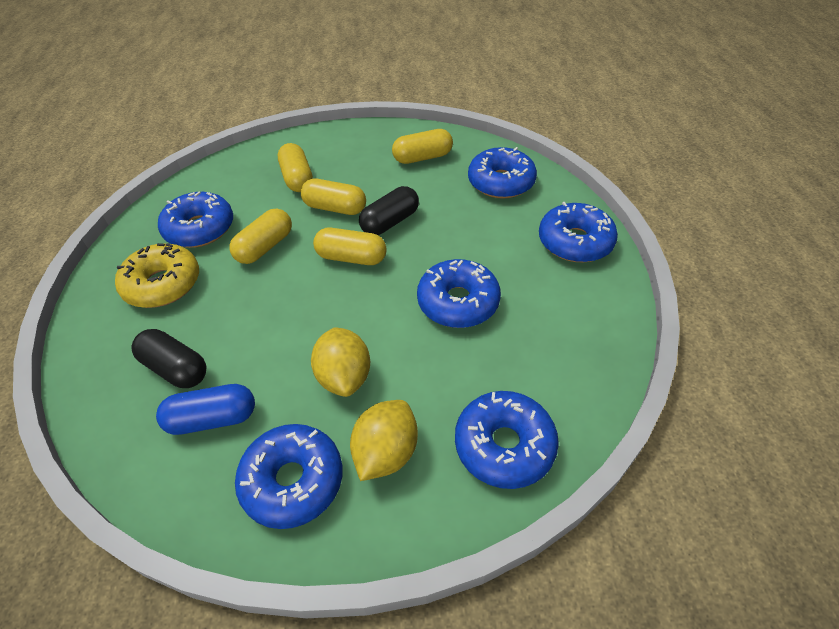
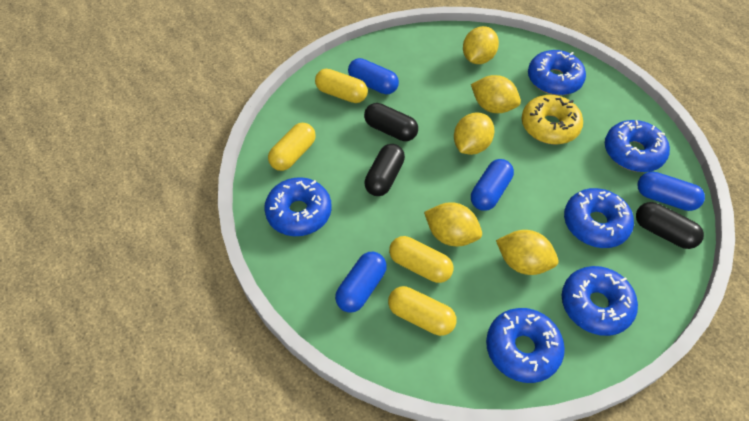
black capsule: [132,329,207,388] [359,186,419,235] = 2 -> [364,103,418,141] [364,144,405,196] [636,202,704,249] = 3
blue capsule: [156,384,255,435] = 1 -> [335,252,387,313] [348,58,399,94] [471,159,514,211] [637,171,705,211] = 4
yellow capsule: [230,209,292,264] [278,143,313,192] [301,178,366,215] [313,228,387,265] [392,129,453,164] = 5 -> [268,123,316,171] [315,69,368,103] [388,286,457,336] [389,236,453,283] = 4
yellow lemon: [311,327,370,397] [350,400,418,481] = 2 -> [424,202,482,246] [454,113,494,155] [463,26,499,64] [471,75,521,113] [496,230,558,275] = 5

